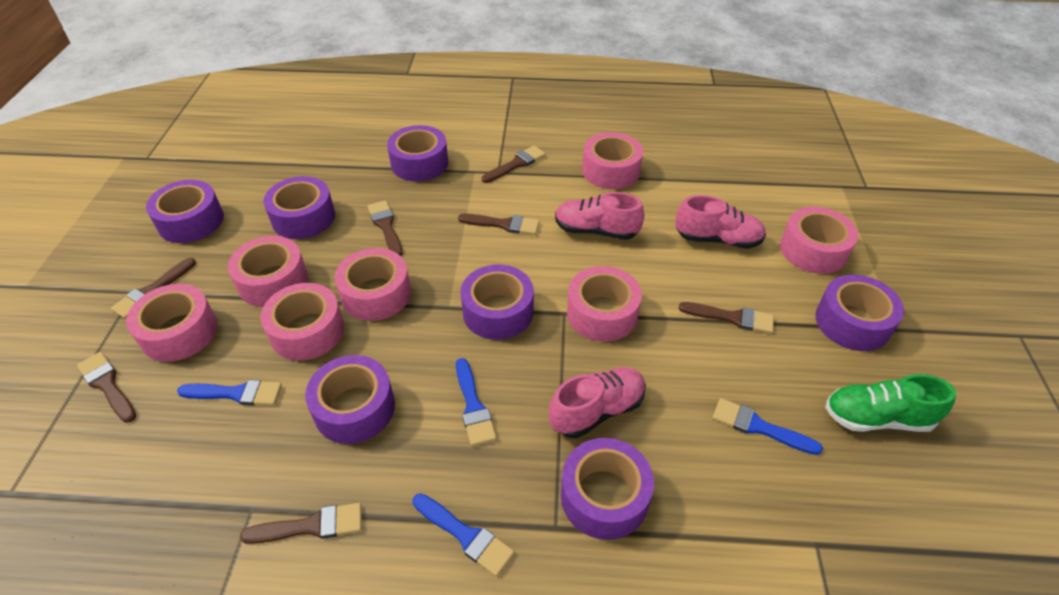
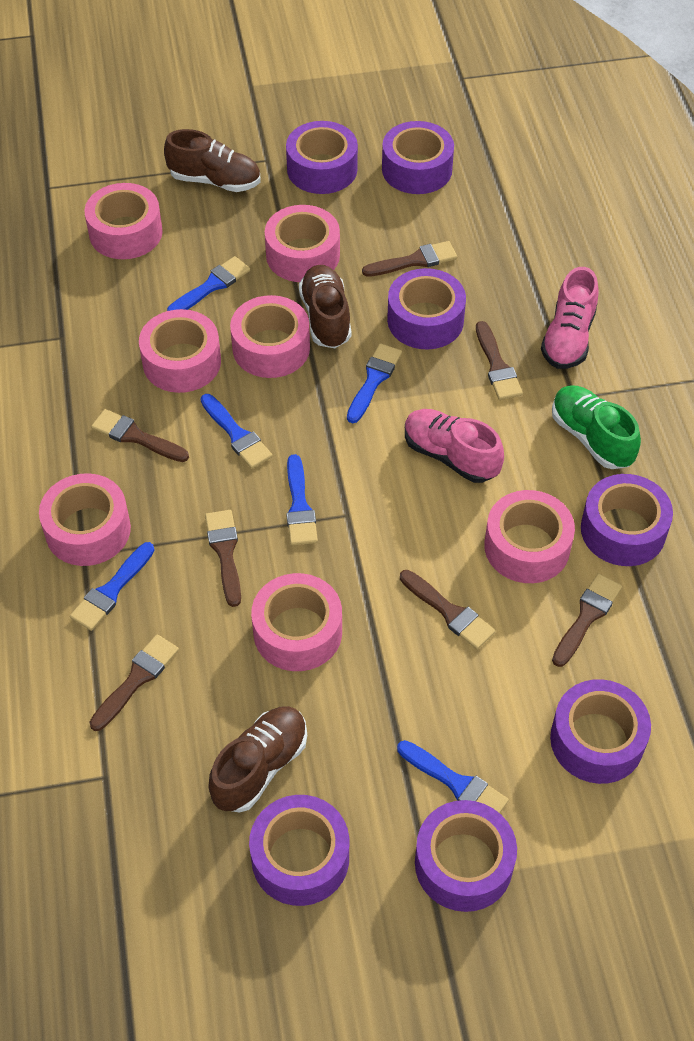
blue brush: [177,380,282,406] [413,493,514,576] [456,358,497,446] [713,398,823,455] = 4 -> [70,542,155,631] [167,256,250,311] [201,394,273,469] [286,454,318,545] [347,343,402,423] [397,740,509,813] = 6
brown shoe: none = 0 -> [164,129,261,192] [208,706,307,813] [299,265,351,348] = 3
pink shoe: [549,367,646,438] [555,192,645,240] [675,195,766,249] = 3 -> [405,409,504,483] [541,267,599,369] = 2

